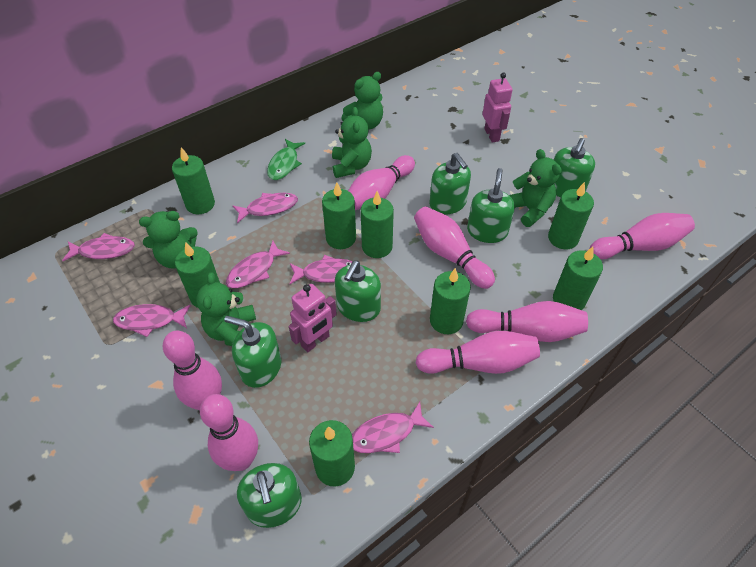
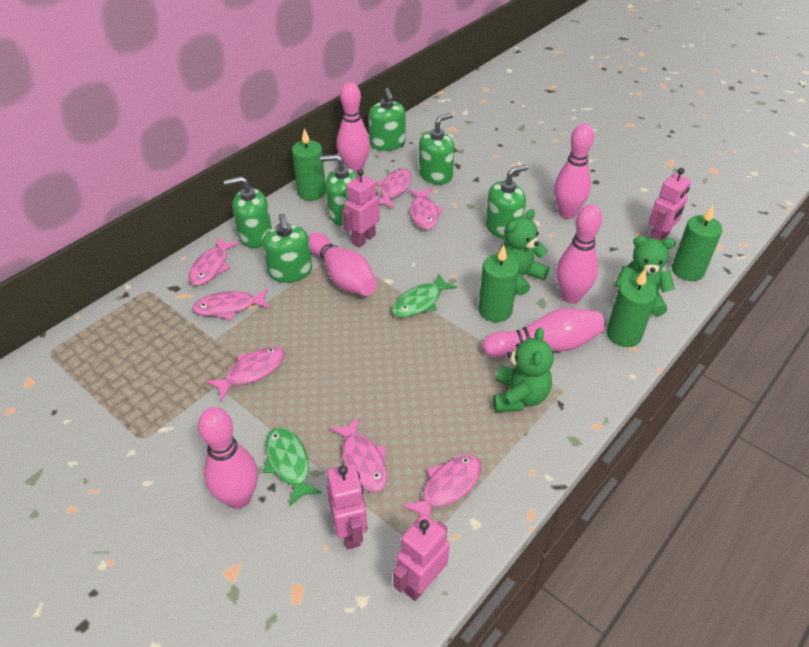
green candle: [172,147,215,214] [175,242,220,308] [309,420,355,487] [322,182,356,249] [361,191,394,258] [430,268,471,334] [548,182,594,249] [553,247,603,310] = 8 -> [292,128,326,201] [478,245,519,322] [606,269,657,347] [672,206,723,281] = 4
green fish: [267,139,305,180] = 1 -> [264,427,322,506] [392,273,457,318] = 2
green teddy bear: [139,211,198,268] [196,272,256,346] [332,107,372,178] [341,72,383,129] [509,149,562,227] = 5 -> [493,327,554,412] [499,209,549,296] [615,236,676,316] = 3
pink bowling pin: [163,331,222,410] [200,394,258,471] [348,155,415,210] [414,206,495,289] [416,331,540,374] [466,301,588,342] [589,213,695,259] = 7 -> [198,407,258,509] [308,232,377,296] [337,82,370,174] [483,308,605,357] [554,123,594,219] [556,204,602,304] = 6
pink fish: [62,233,135,261] [113,304,191,337] [226,241,290,288] [233,193,298,223] [289,255,353,284] [352,402,434,453] = 6 -> [188,237,239,285] [192,288,270,320] [206,347,286,401] [330,417,387,493] [377,168,412,209] [402,455,482,517] [409,188,443,230] = 7
pink robot: [288,284,337,352] [482,73,512,143] = 2 -> [327,464,367,549] [342,169,380,248] [393,514,450,601] [648,168,691,241] = 4

